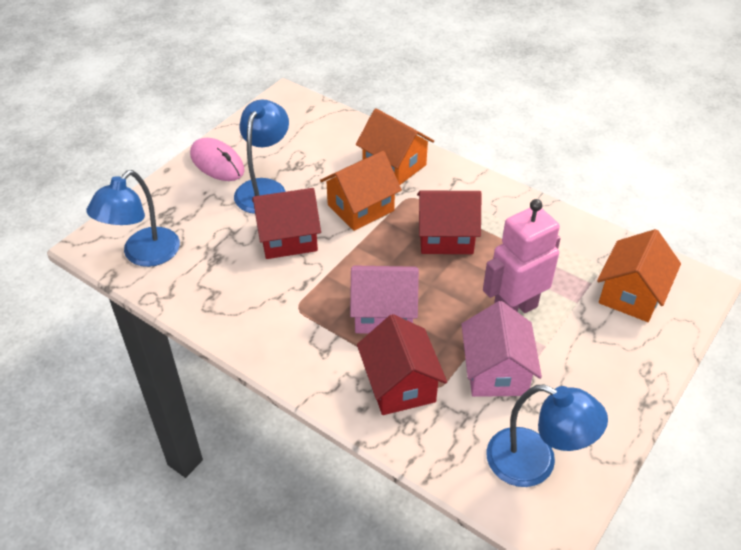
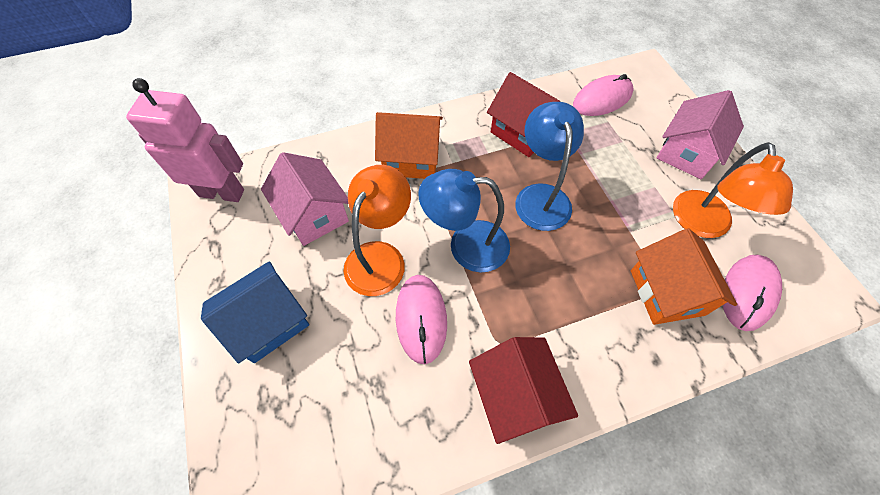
blue house: none = 0 -> [201,261,309,363] = 1
blue lamp: [86,170,180,267] [234,100,289,214] [486,385,608,487] = 3 -> [418,169,510,273] [515,102,584,231] = 2
orange house: [320,151,402,231] [356,108,434,185] [597,229,681,322] = 3 -> [375,112,443,179] [631,228,737,325] = 2
orange lamp: none = 0 -> [343,165,411,296] [673,142,793,238] = 2
pink mouse: [190,138,245,181] = 1 -> [396,275,447,364] [573,74,634,116] [723,255,782,331] = 3
red house: [252,188,321,259] [357,314,447,415] [417,191,481,254] = 3 -> [469,337,578,444] [487,72,561,157] = 2

